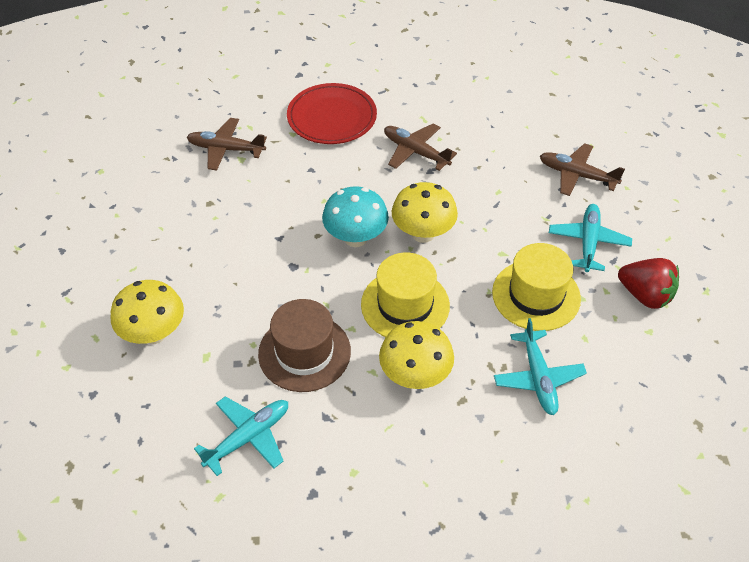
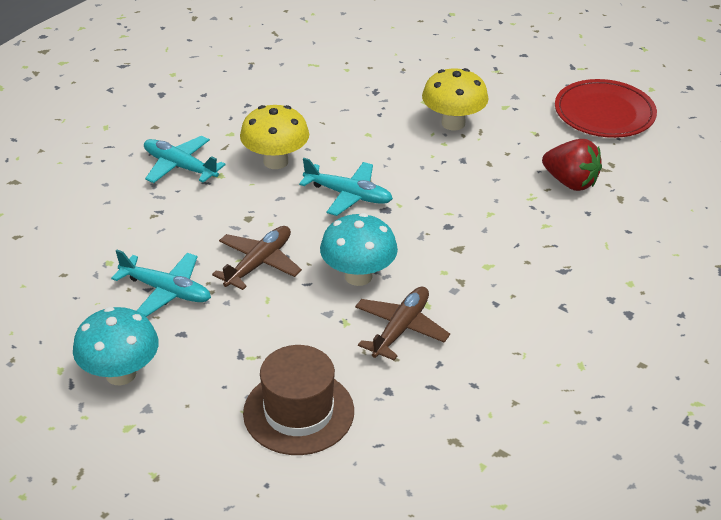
brown plane: [187,118,267,170] [384,123,457,171] [540,143,625,196] = 3 -> [212,226,302,290] [355,287,450,360] = 2
turquoise mushroom: [322,186,389,247] = 1 -> [73,307,159,386] [320,213,398,286] = 2
yellow hat: [361,252,450,337] [492,243,581,331] = 2 -> none = 0
yellow mushroom: [110,280,184,344] [379,321,454,389] [391,182,458,243] = 3 -> [240,105,309,169] [422,68,489,130] = 2

